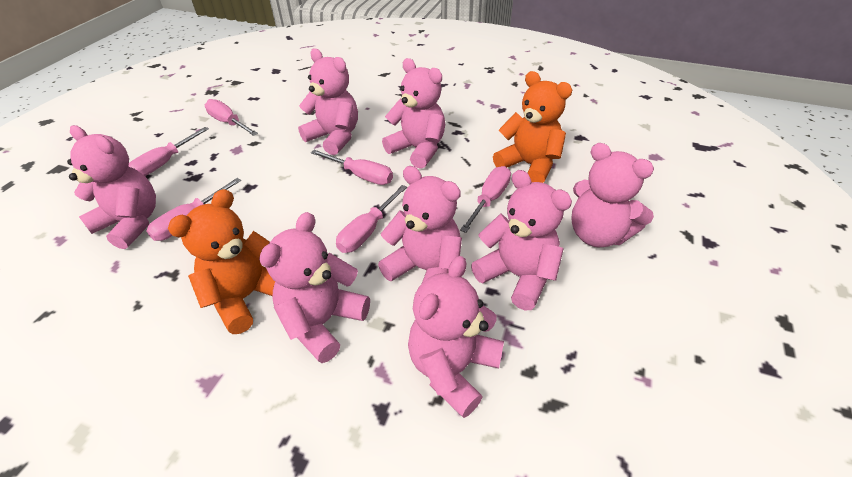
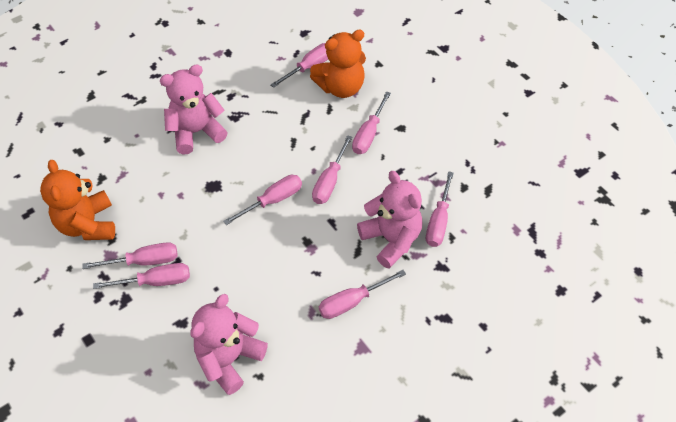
pink screwdriver: [128,127,209,176] [146,178,241,241] [205,99,258,136] [311,150,393,185] [336,185,407,253] [460,166,511,233] = 6 -> [82,242,178,269] [93,263,190,289] [223,175,302,225] [270,43,328,88] [312,135,352,204] [319,270,406,319] [352,91,391,154] [426,171,454,247] = 8
pink teddy bear: [67,125,156,249] [259,212,370,363] [298,49,358,155] [378,166,462,283] [382,58,445,169] [408,256,504,418] [471,170,572,310] [571,143,654,247] = 8 -> [160,64,228,155] [190,294,268,395] [357,171,422,269] = 3

